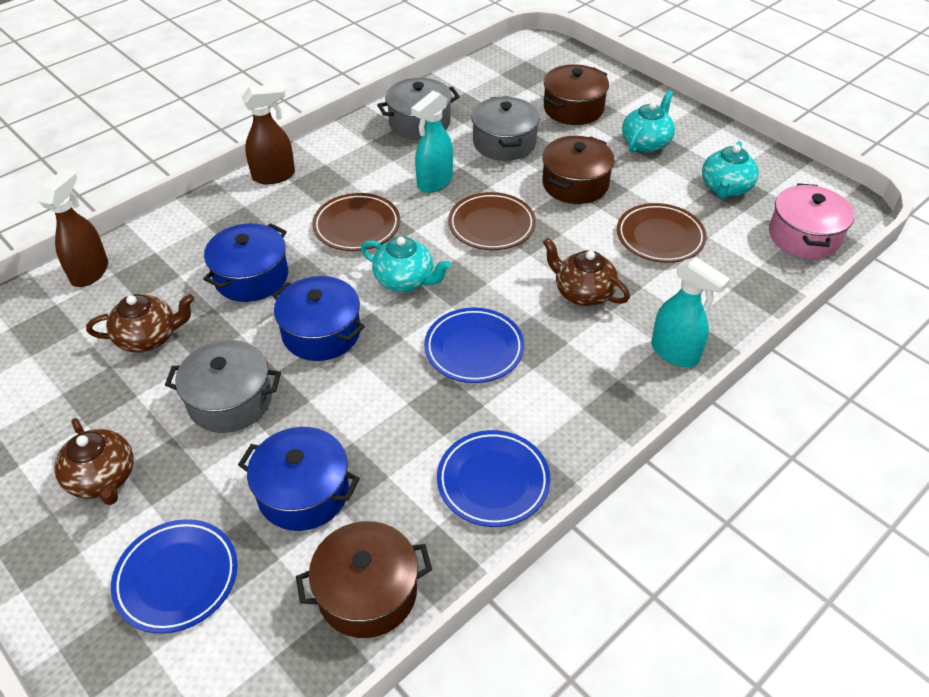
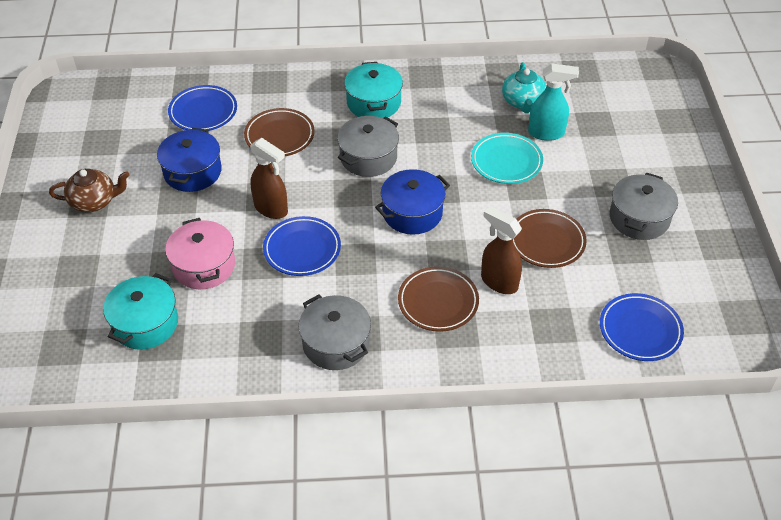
blue pot: [203,223,288,302] [238,427,360,531] [272,276,365,361] = 3 -> [157,128,221,192] [375,169,450,235] = 2
brown pot: [296,521,432,638] [542,136,615,204] [543,64,609,125] = 3 -> none = 0
brown teapot: [55,418,134,505] [86,294,194,353] [543,238,630,306] = 3 -> [49,169,130,212] = 1
turquoise plate: none = 0 -> [471,133,543,184] = 1
turquoise pot: none = 0 -> [103,273,178,350] [344,62,403,118] = 2
turquoise spray bottle: [411,90,453,193] [651,257,730,367] = 2 -> [528,63,579,141] = 1
turquoise teapot: [361,237,451,292] [622,90,675,153] [702,141,759,199] = 3 -> [502,62,546,113] = 1

